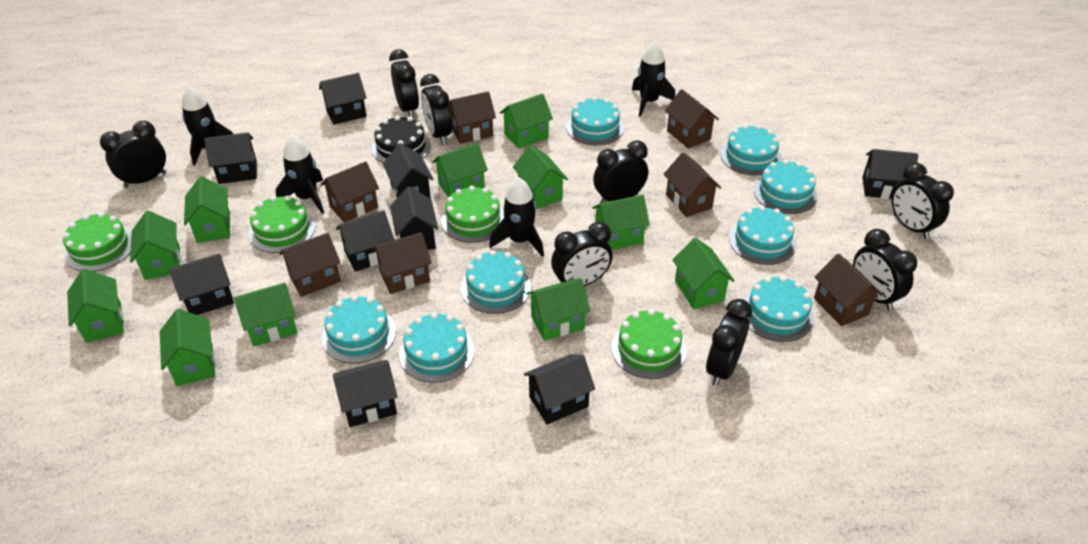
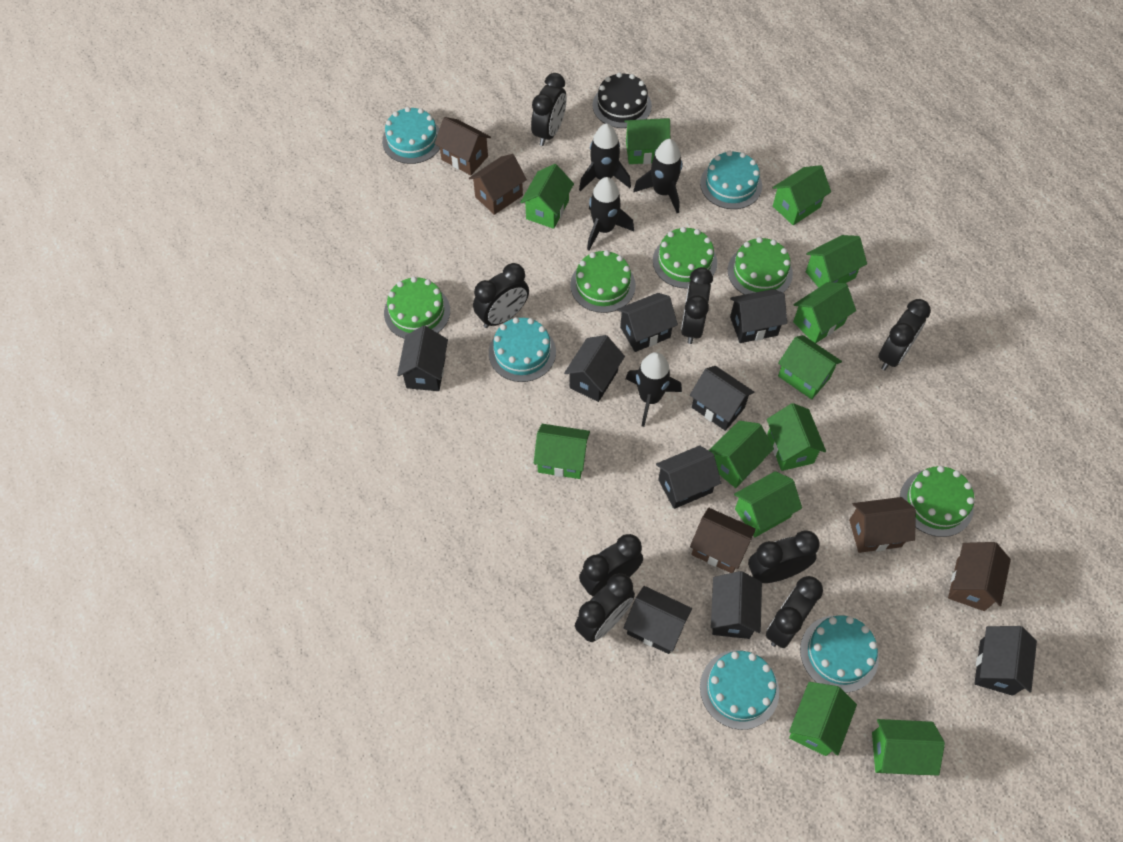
brown house: [279,233,341,297] [321,161,379,223] [372,232,432,294] [449,91,496,144] [664,152,721,217] [665,89,719,149] [814,253,883,326] = 7 -> [434,117,491,175] [469,154,527,215] [690,508,756,573] [849,497,916,553] [948,542,1011,611] = 5
green cake: [63,212,132,272] [248,195,316,253] [441,186,504,243] [612,309,686,379] = 4 -> [384,277,450,339] [570,250,636,313] [653,227,717,289] [728,237,793,295] [900,466,975,537] = 5
green house: [67,269,124,343] [130,210,181,280] [160,309,215,386] [184,176,230,243] [234,283,298,347] [432,143,488,197] [500,93,553,149] [513,145,568,209] [526,278,590,341] [592,195,650,250] [672,238,735,309] = 11 -> [520,164,574,229] [534,424,590,479] [624,118,670,164] [708,421,774,488] [734,471,802,537] [767,403,826,471] [772,165,831,225] [778,335,842,399] [789,682,857,756] [793,282,856,343] [806,235,867,288] [872,719,945,776] = 12
turquoise cake: [322,295,396,363] [399,313,474,383] [461,250,531,314] [566,97,624,146] [721,125,781,175] [729,206,796,265] [744,276,814,342] [754,159,817,214] = 8 -> [382,107,440,164] [489,317,556,382] [700,151,762,209] [700,650,779,730] [800,615,879,693] = 5

